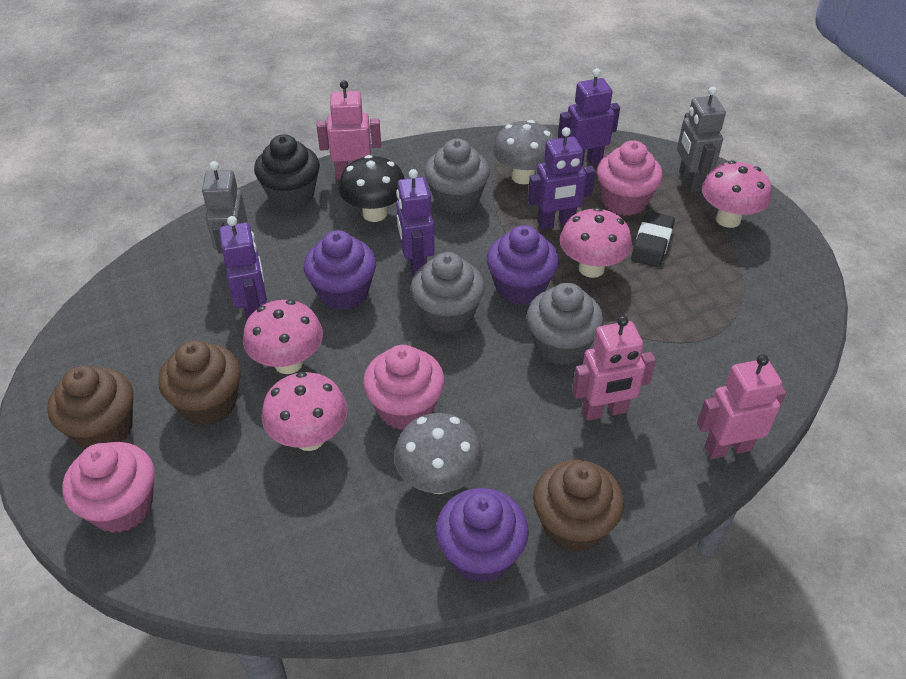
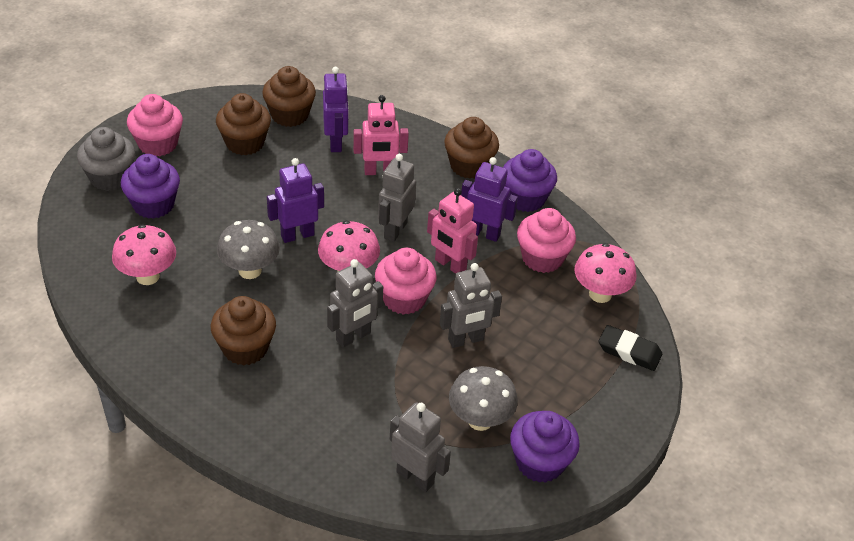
black cupcake: [254,134,320,209] = 1 -> none = 0
black mushroom: [339,155,405,222] = 1 -> none = 0
brown cupcake: [47,365,134,449] [158,340,241,426] [533,460,624,552] = 3 -> [211,296,276,366] [216,93,271,155] [262,66,316,127] [444,117,499,179] = 4
grey cupcake: [411,252,485,333] [424,139,490,214] [527,283,603,365] = 3 -> [77,127,135,191] = 1
grey robot: [202,161,248,254] [677,87,726,192] = 2 -> [327,259,383,347] [378,154,416,242] [390,402,451,492] [440,263,502,348] = 4
pink mushroom: [243,300,323,374] [262,372,348,451] [560,207,632,278] [702,161,772,228] = 4 -> [112,225,176,285] [318,221,380,272] [574,243,636,303] = 3
pink robot: [317,80,381,179] [572,316,656,421] [697,354,786,459] = 3 -> [353,95,409,175] [427,188,478,274] = 2
purple robot: [219,216,267,319] [396,169,435,276] [528,127,595,230] [558,68,620,167] = 4 -> [267,158,324,243] [323,67,349,152] [461,157,518,242] = 3

